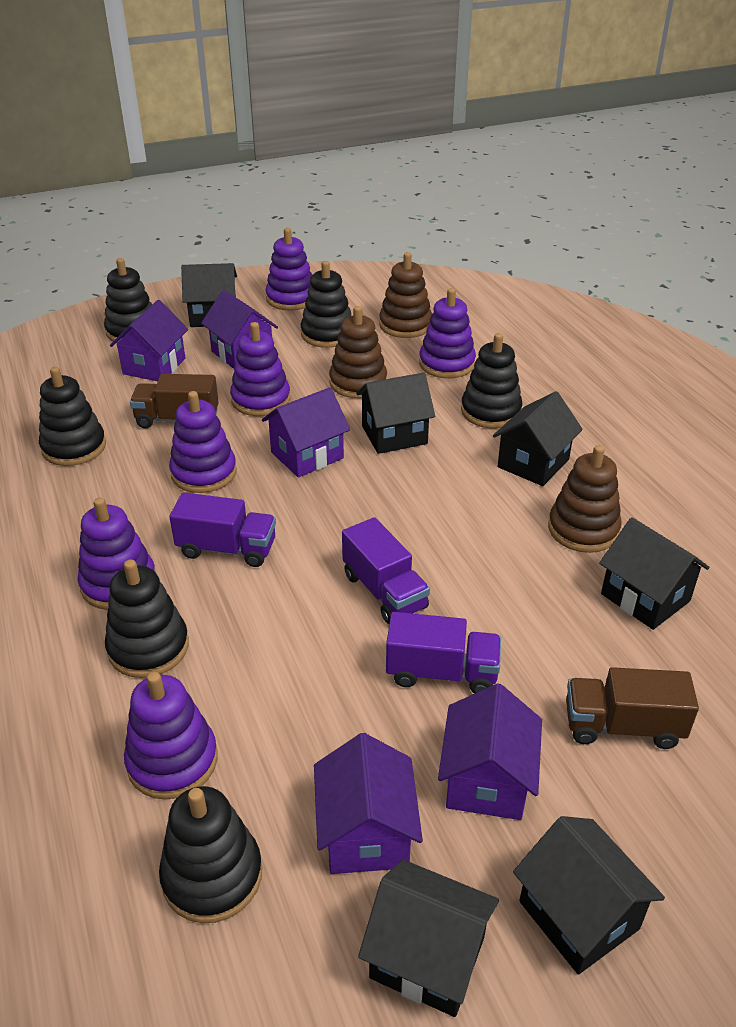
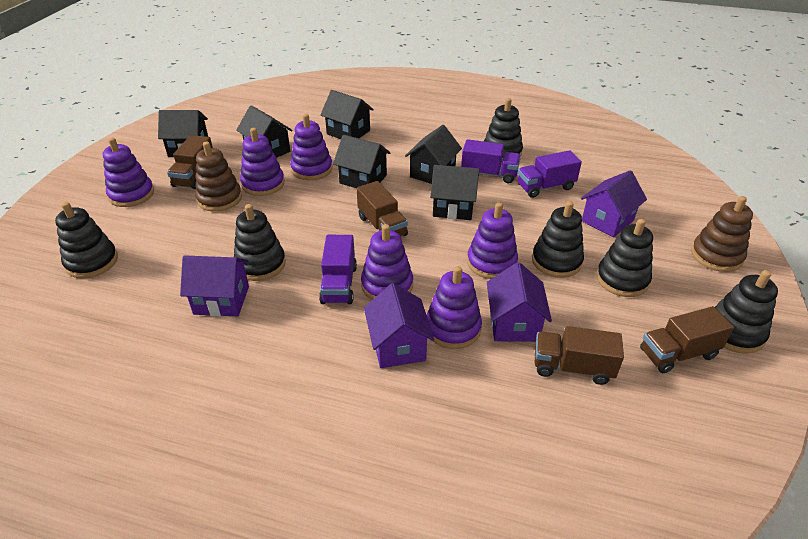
brown stacking toy: [329,306,387,398] [379,252,432,338] [548,445,622,553] = 3 -> [195,142,242,212] [691,196,753,272] = 2
brown truck: [130,374,219,428] [566,667,699,749] = 2 -> [167,135,213,189] [356,181,408,237] [535,326,624,385] [640,306,734,373] = 4
purple house: [110,300,188,381] [201,290,278,369] [262,387,350,478] [314,733,423,874] [438,683,542,820] = 5 -> [180,255,249,317] [364,283,434,368] [487,262,552,342] [581,170,647,237] = 4

